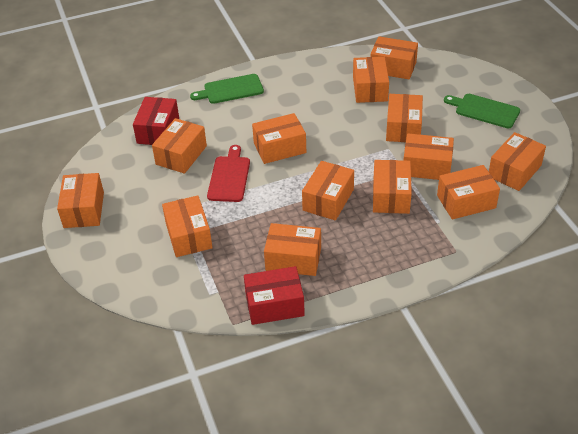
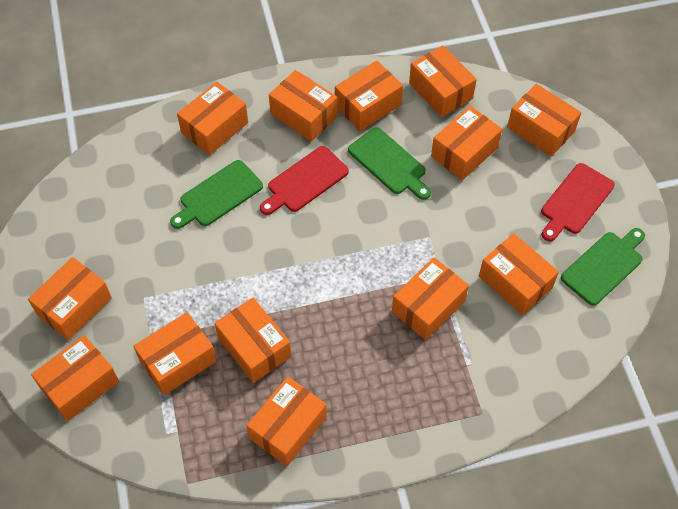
green cutting board: [190,74,264,104] [444,94,520,128] = 2 -> [170,160,263,229] [348,127,431,200] [561,228,645,306] = 3
red box: [133,97,179,145] [244,266,305,325] = 2 -> none = 0
red cutting board: [207,145,250,202] = 1 -> [260,146,349,215] [541,163,615,242] = 2

